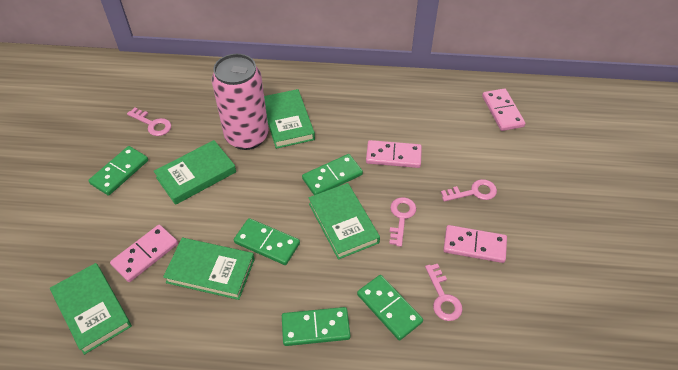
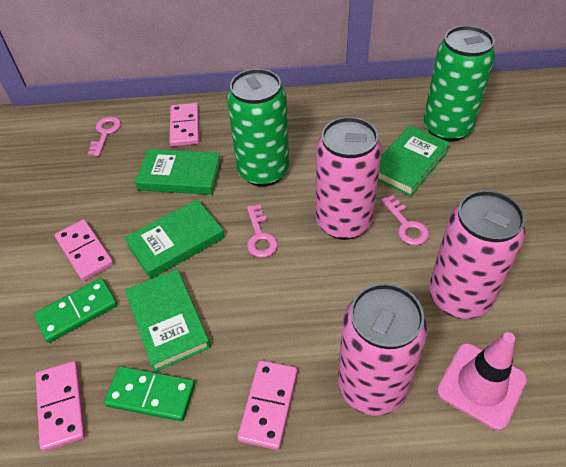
green book: [50,263,132,355] [154,140,236,205] [163,238,255,300] [264,89,315,149] [308,183,380,260] = 5 -> [124,199,225,279] [125,269,211,372] [135,149,221,195] [378,125,450,196] = 4
green can: none = 0 -> [227,69,289,187] [424,26,495,142] = 2
green domino: [88,146,148,196] [234,218,300,265] [282,307,351,346] [302,154,363,195] [357,275,423,340] = 5 -> [34,278,117,343] [104,366,195,421] = 2
pink can: [212,54,269,150] = 1 -> [316,117,382,240] [338,283,428,416] [429,190,526,319] = 3
pink key: [127,108,171,136] [389,197,416,247] [425,264,462,321] [441,179,497,202] = 4 -> [87,117,121,157] [247,205,278,258] [381,195,429,245] = 3
pink traffic cone: none = 0 -> [437,332,527,431] = 1

